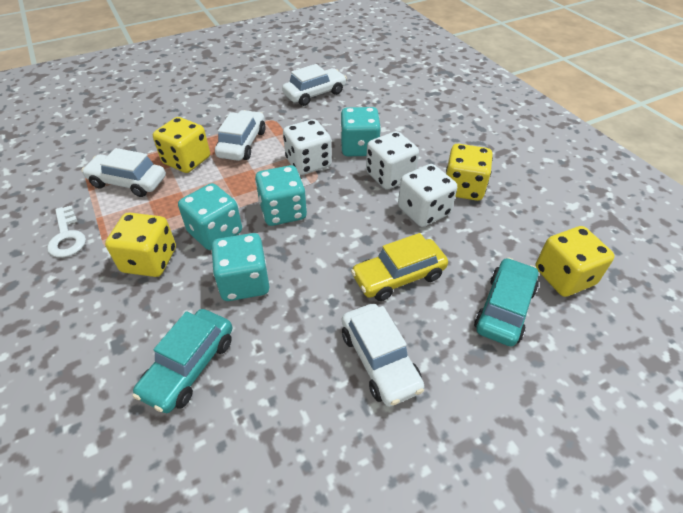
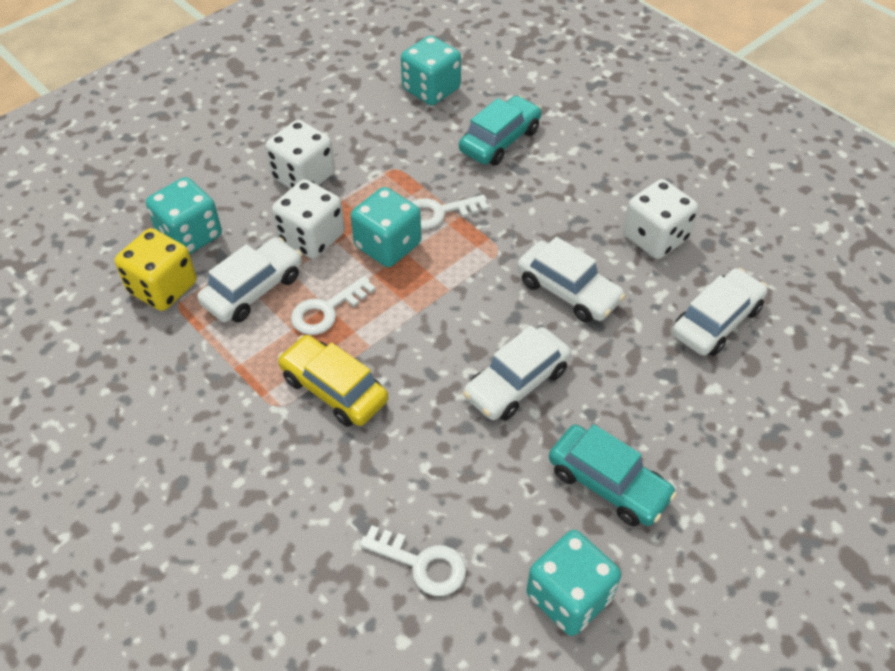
white key: [47,205,86,258] = 1 -> [291,276,376,335] [359,525,466,596] [412,195,489,229] = 3
yellow dice: [105,212,176,277] [153,117,210,173] [446,144,493,201] [535,226,614,297] = 4 -> [115,228,197,311] = 1

